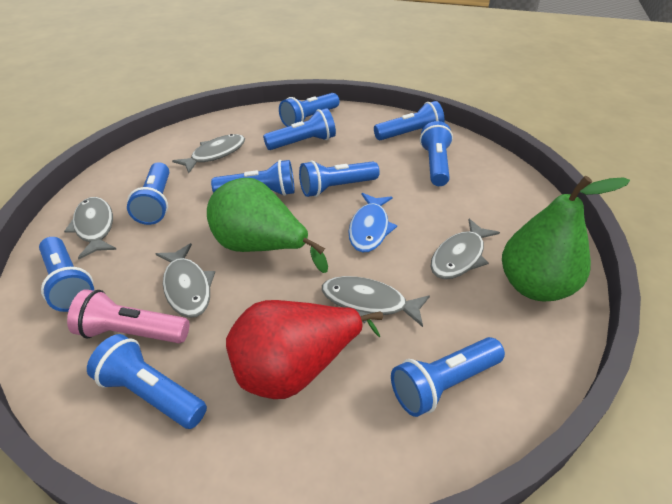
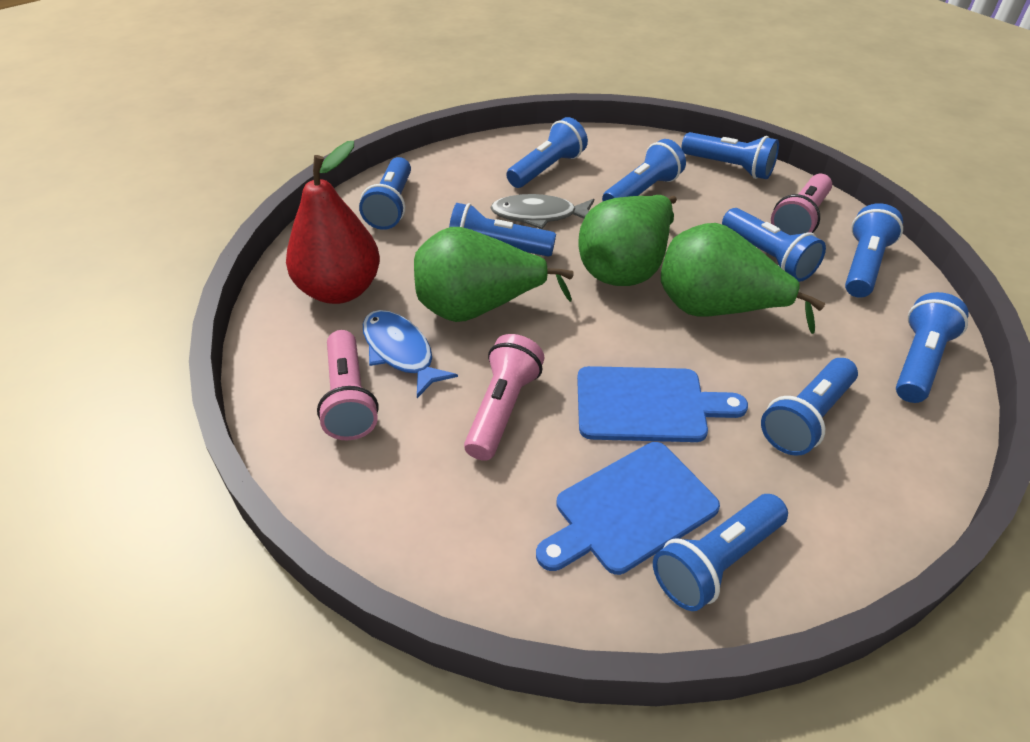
blue cutting board: none = 0 -> [536,442,720,575] [577,366,748,442] = 2
green pear: [207,178,328,273] [502,176,630,301] = 2 -> [414,227,574,322] [578,195,677,286] [661,223,825,334] = 3
grey fish: [64,197,117,259] [156,243,215,318] [172,134,245,173] [322,276,430,327] [430,219,500,279] = 5 -> [490,194,594,229] = 1
pink flashlight: [67,289,189,343] = 1 -> [317,330,379,440] [464,334,545,461] [771,174,832,235] = 3

